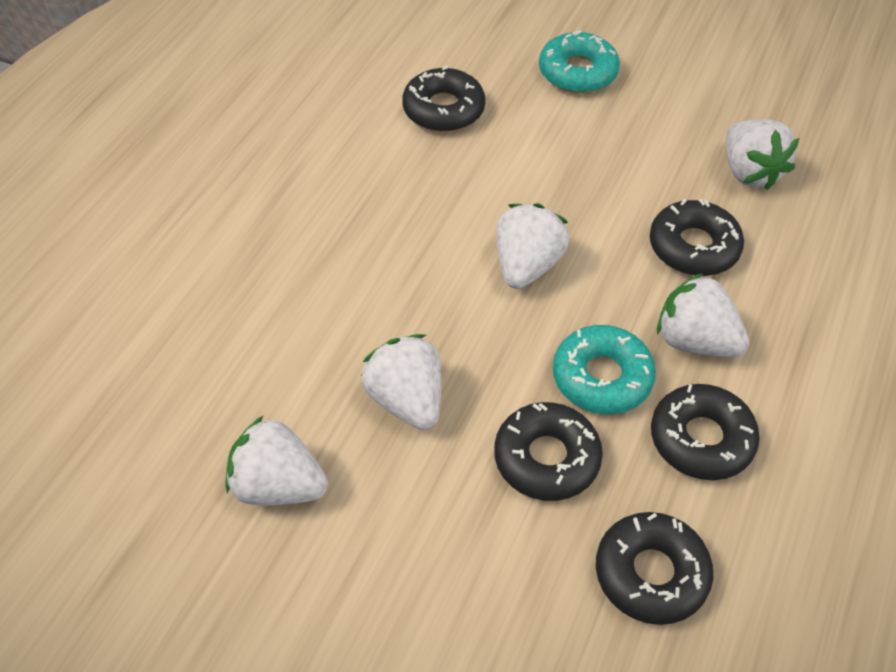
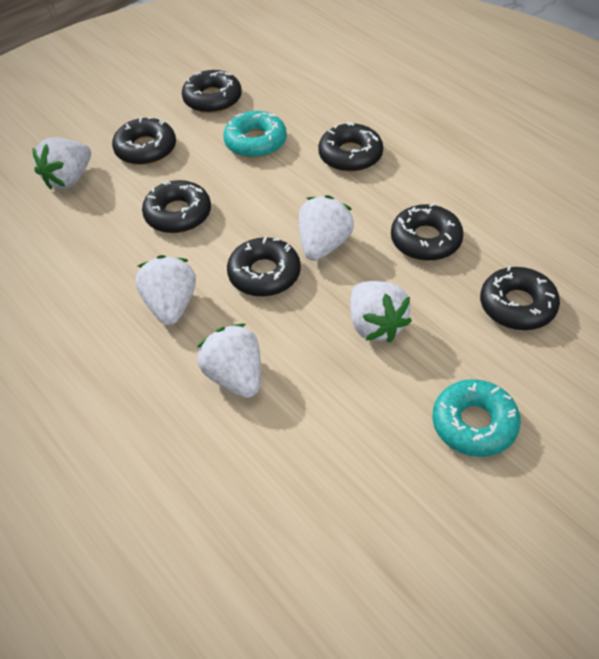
black donut: [402,65,485,132] [494,402,603,501] [596,512,713,625] [650,199,744,276] [651,384,760,480] = 5 -> [112,117,176,165] [142,180,211,233] [182,70,242,113] [227,236,301,297] [318,122,383,172] [391,203,464,261] [480,266,560,330] = 7

